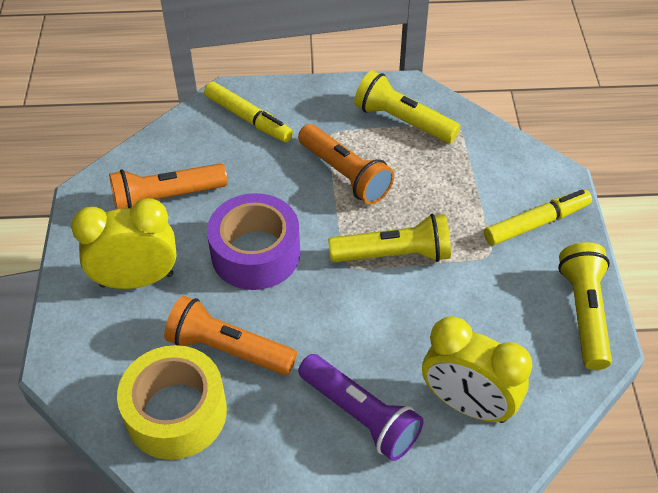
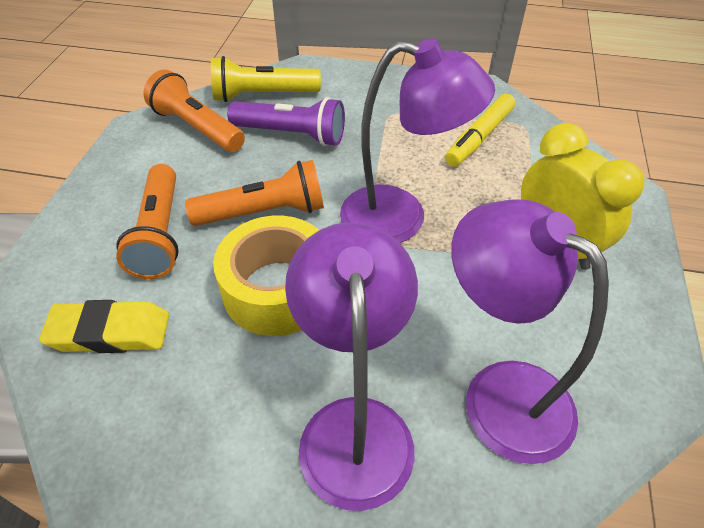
purple lamp: none = 0 -> [285,222,418,511] [340,39,495,243] [451,199,609,464] = 3
purple tape: [207,193,301,290] = 1 -> none = 0
yellow clock: [71,198,177,289] [422,316,532,423] = 2 -> [521,123,645,270] = 1
yellow eraser: none = 0 -> [39,300,169,353] = 1
yellow flashlight: [328,214,451,262] [354,70,460,143] [558,242,612,370] = 3 -> [211,56,321,102] = 1
yellow marker: [204,82,293,142] [484,189,592,246] = 2 -> [445,94,515,167] = 1

